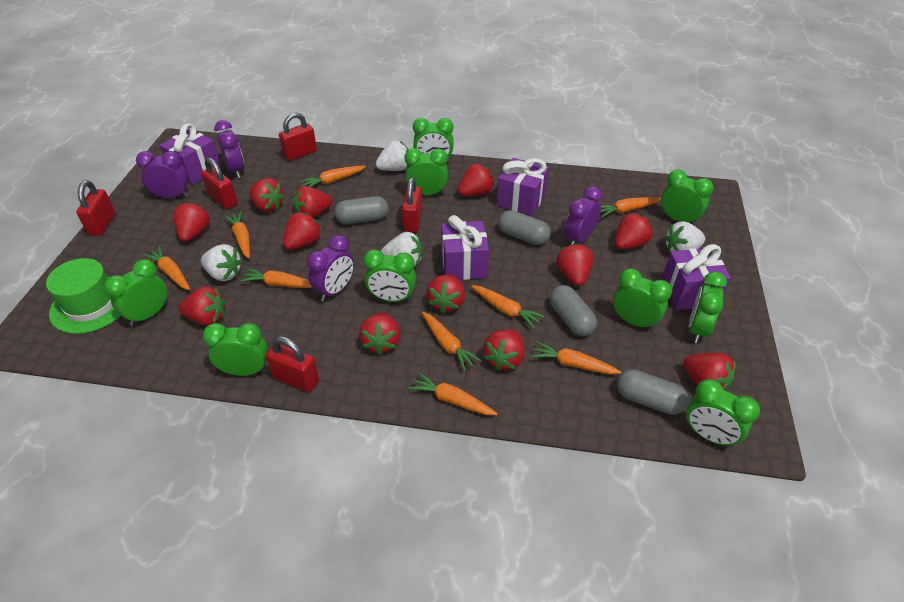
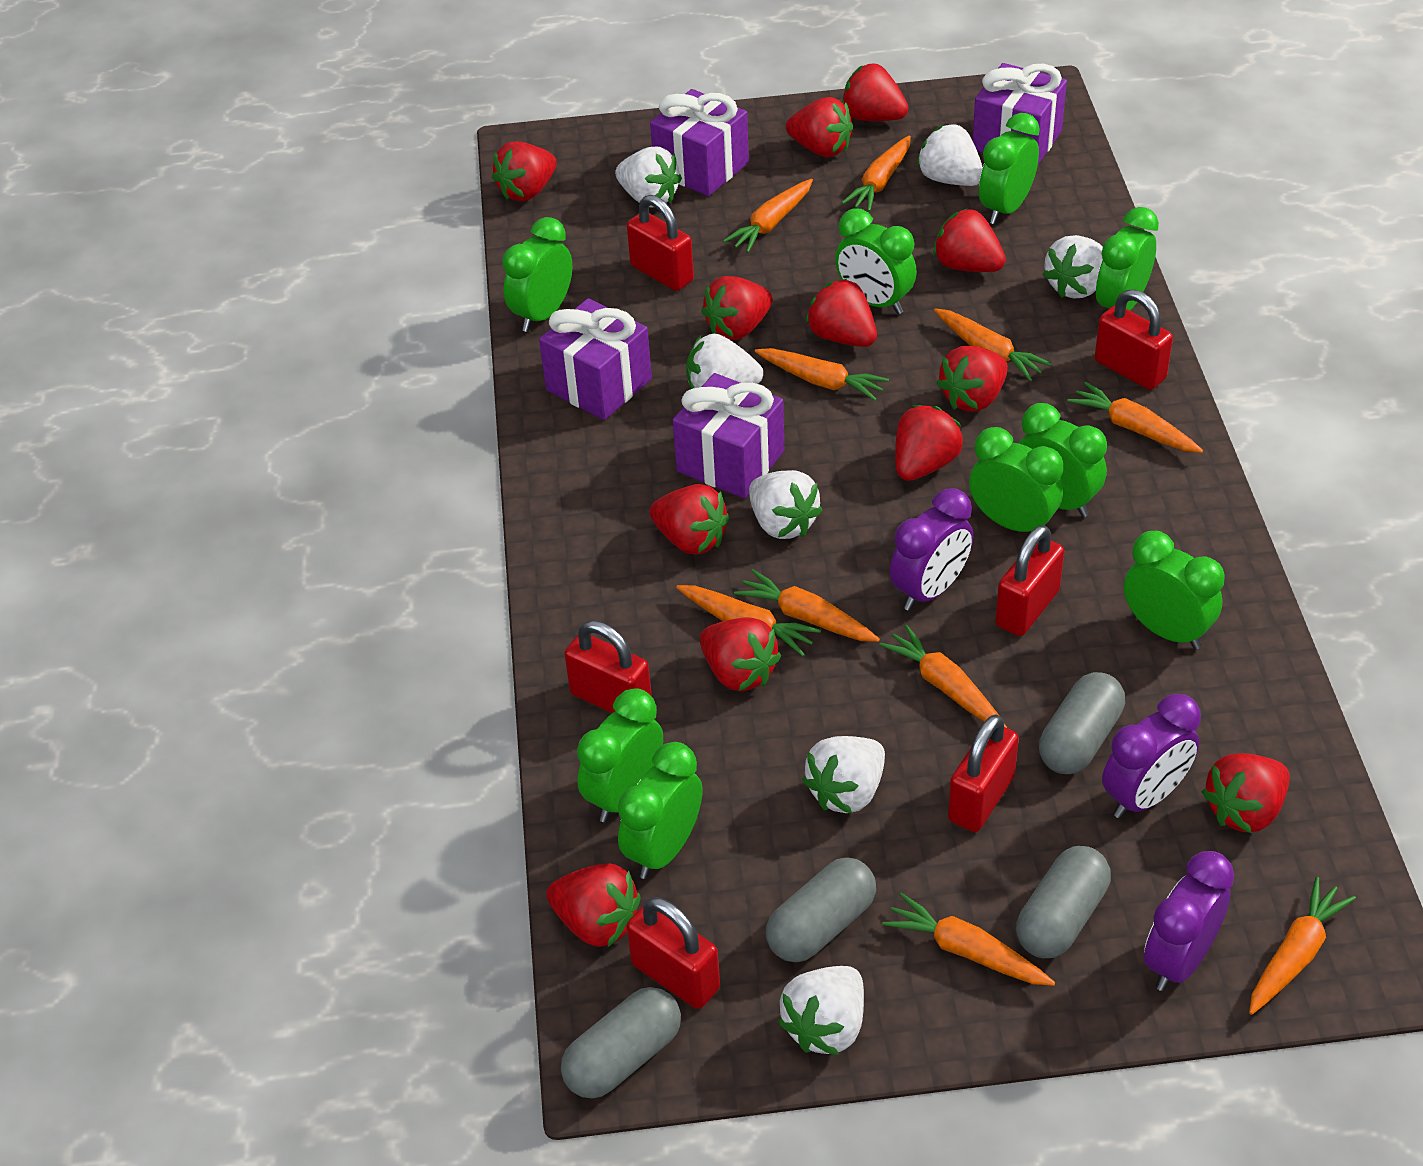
green hat: [46,258,121,334] = 1 -> none = 0
orange carrot: [143,246,190,290] [224,211,250,259] [239,268,312,288] [300,166,366,187] [408,372,498,415] [422,312,481,371] [471,285,545,328] [531,341,622,375] [600,197,661,218] = 9 -> [676,585,821,656] [723,179,813,253] [734,569,880,642] [755,348,889,401] [842,136,911,212] [879,625,1007,728] [882,893,1055,986] [934,308,1052,381] [1067,382,1203,453] [1249,877,1356,1015] = 10
purple clock: [136,151,189,198] [214,120,245,178] [307,235,354,301] [564,186,603,245] = 4 -> [890,488,973,611] [1102,694,1201,818] [1144,851,1234,991] = 3
red padlock: [76,180,115,236] [201,157,238,209] [266,336,319,392] [279,113,317,161] [402,177,423,233] = 5 -> [564,621,652,713] [627,195,694,291] [627,897,720,1009] [948,714,1019,832] [995,525,1064,636] [1095,289,1173,390] = 6
white strawberry: [201,244,243,281] [376,140,409,171] [381,232,422,267] [664,221,705,253] = 4 -> [615,146,682,208] [686,334,763,389] [749,470,823,539] [778,966,864,1055] [802,736,885,814] [917,124,983,186] [1042,235,1103,298] = 7

